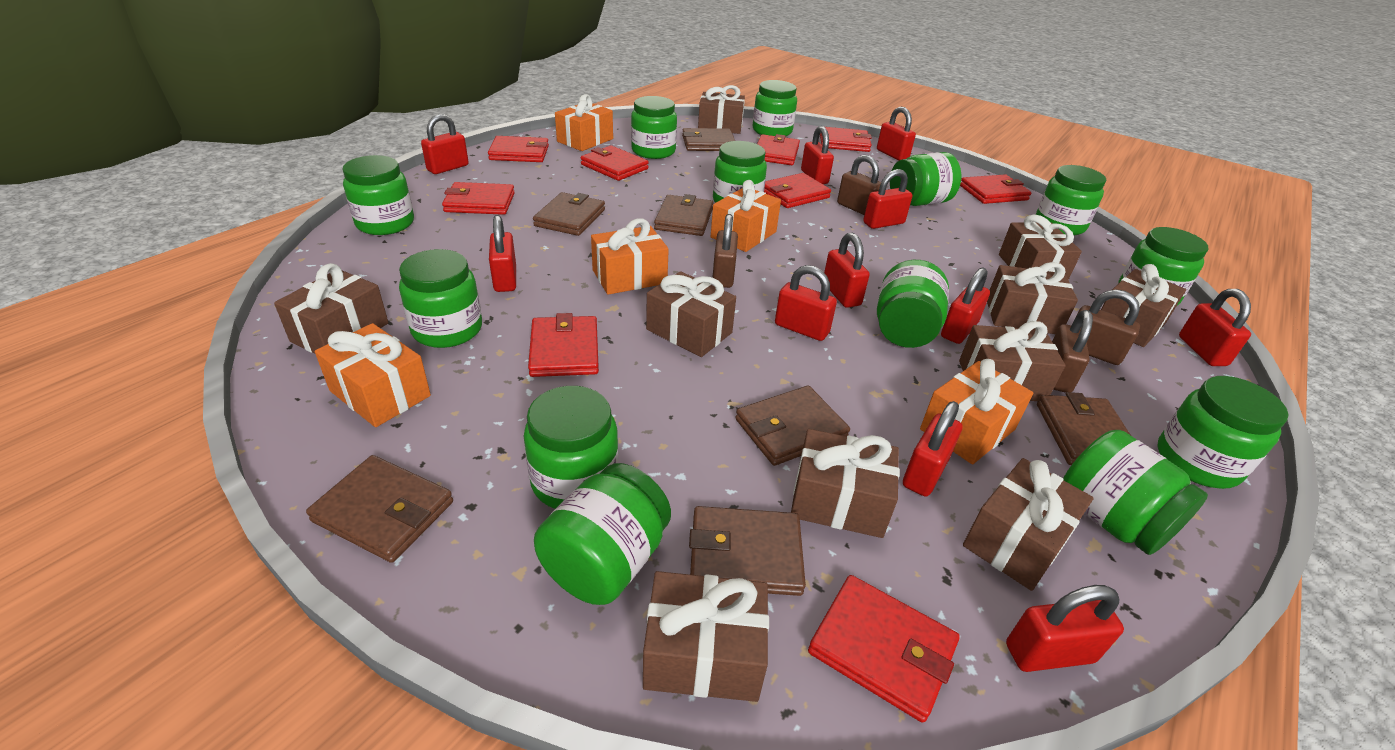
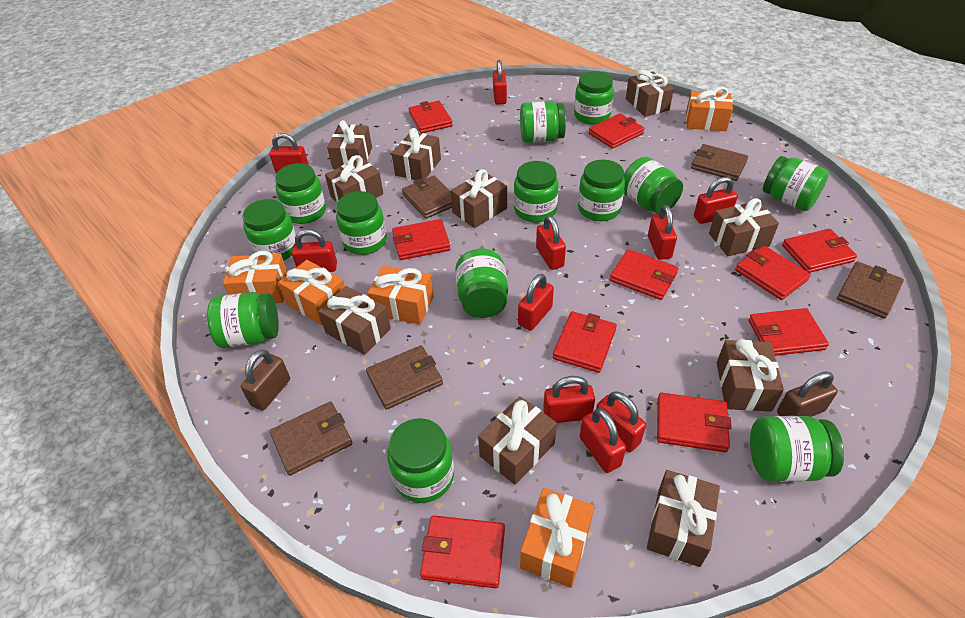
brown padlock: [712,214,738,288] [837,155,881,215] [1052,310,1093,393] [1077,289,1140,365] = 4 -> [241,350,290,411] [777,371,838,417] = 2
brown wallet: [306,455,453,563] [533,192,605,236] [654,194,713,236] [682,128,735,151] [689,506,806,596] [735,386,850,466] [1037,392,1130,465] = 7 -> [270,402,352,476] [366,345,443,410] [402,176,452,219] [691,144,748,181] [837,261,904,319] = 5
red padlock: [421,114,469,174] [489,215,516,292] [775,265,837,341] [801,126,834,184] [824,233,870,308] [863,169,912,229] [877,107,916,161] [903,401,963,497] [941,267,990,344] [1006,585,1124,672] [1179,289,1251,366] = 11 -> [270,133,309,173] [292,229,337,272] [493,60,507,105] [518,274,554,331] [536,215,566,270] [543,376,595,423] [580,408,626,473] [596,391,646,453] [648,205,677,260] [694,177,738,224] = 10
red wallet: [442,182,515,215] [488,136,549,162] [528,313,599,377] [581,145,649,181] [757,134,800,165] [764,173,831,208] [808,575,960,723] [820,127,872,152] [960,174,1031,204] = 9 -> [392,219,451,260] [409,101,453,133] [420,515,505,588] [553,311,617,373] [589,113,645,149] [610,249,679,300] [657,393,732,452] [735,246,811,300] [749,308,829,356] [782,229,857,273] = 10

